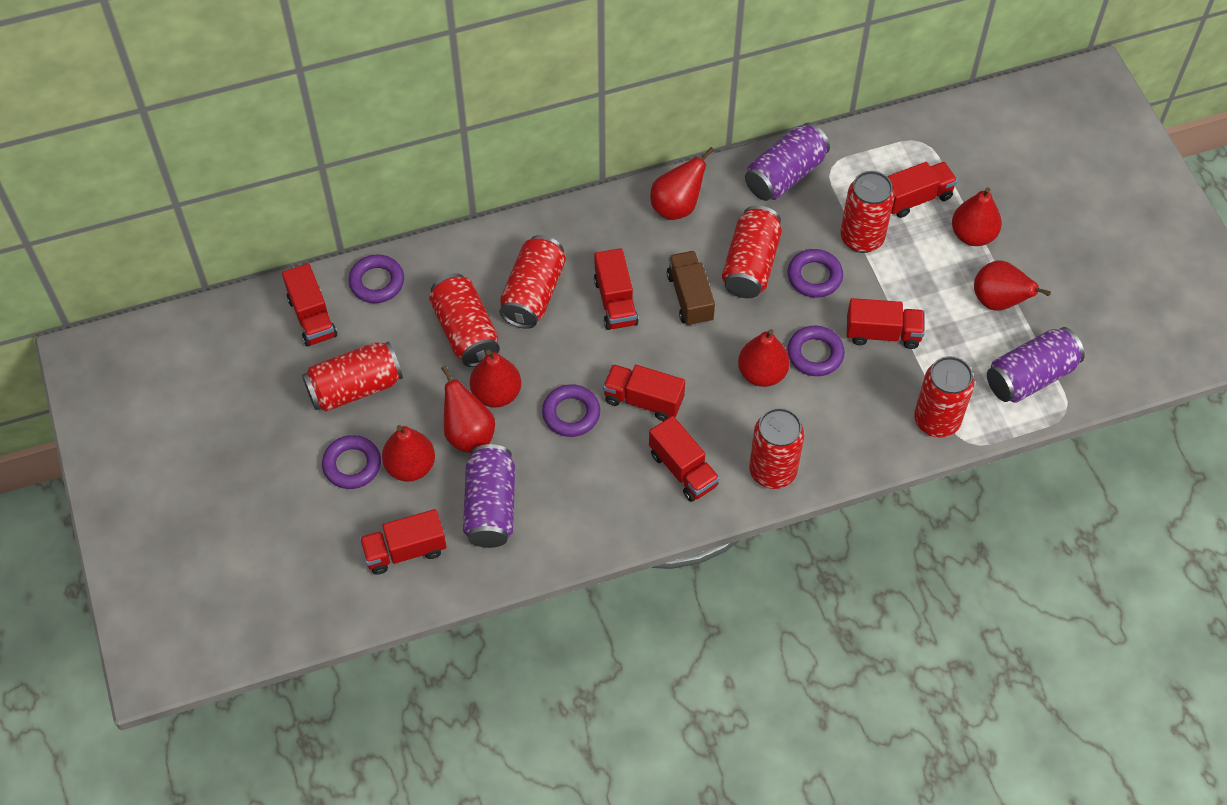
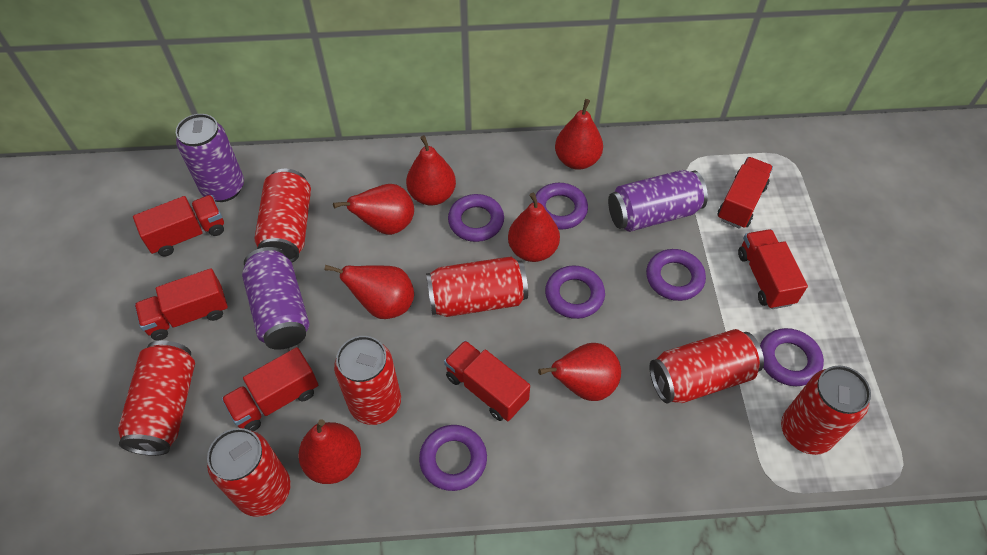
brown truck: [667,251,715,327] = 1 -> none = 0
purple ring: [322,435,381,489] [348,255,404,303] [542,384,600,437] [787,326,845,376] [788,249,843,298] = 5 -> [419,425,487,491] [448,194,504,242] [533,183,588,230] [545,266,605,319] [646,249,706,301] [760,328,824,386] = 6
red truck: [282,263,337,346] [359,509,447,575] [594,248,639,330] [603,364,685,421] [649,416,720,502] [847,298,925,349] [887,162,958,218] = 7 -> [133,195,224,256] [135,268,228,340] [221,347,318,431] [444,340,530,421] [717,157,773,229] [738,229,808,309] = 6

